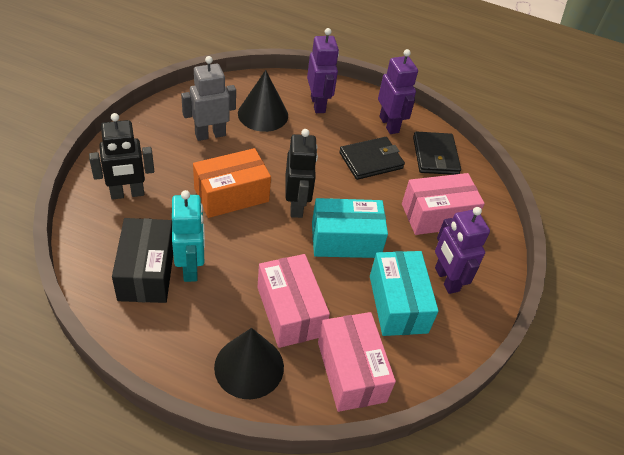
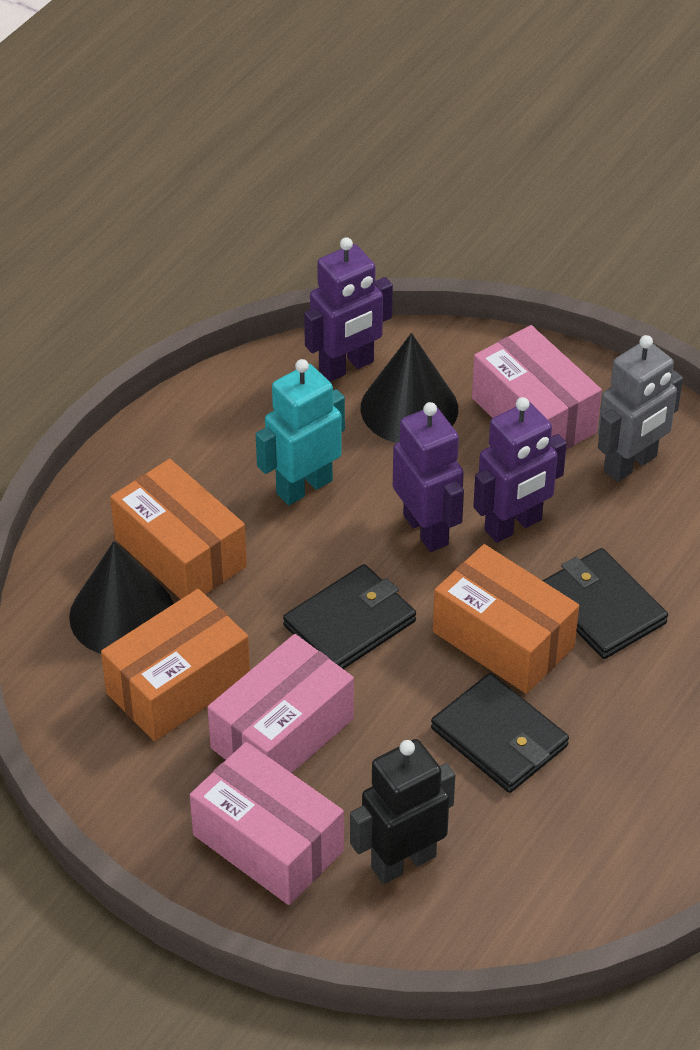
black box: [112,218,173,303] = 1 -> none = 0
black robot: [89,113,154,200] [285,129,318,218] = 2 -> [350,739,455,884] = 1
black wallet: [339,137,405,180] [413,131,461,175] = 2 -> [283,564,416,669] [431,673,569,793] [542,548,668,659] = 3
orange box: [193,148,271,218] = 1 -> [101,589,250,741] [110,459,247,599] [433,544,579,694] = 3
turquoise box: [312,198,388,258] [370,251,439,336] = 2 -> none = 0

